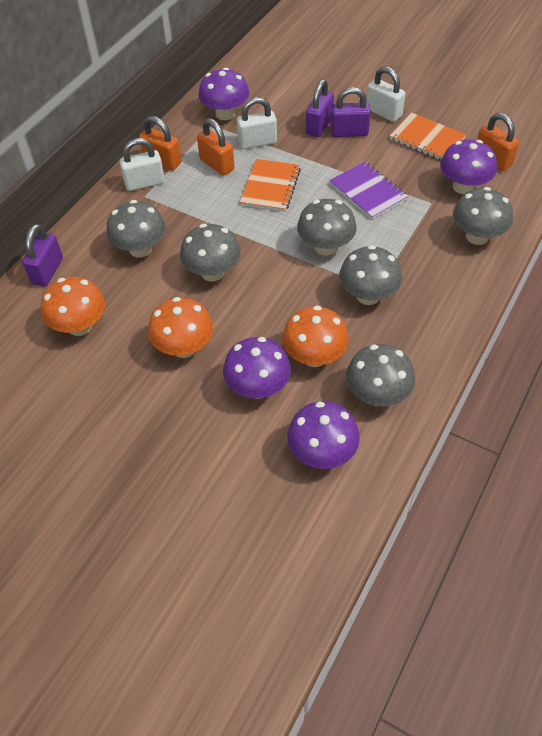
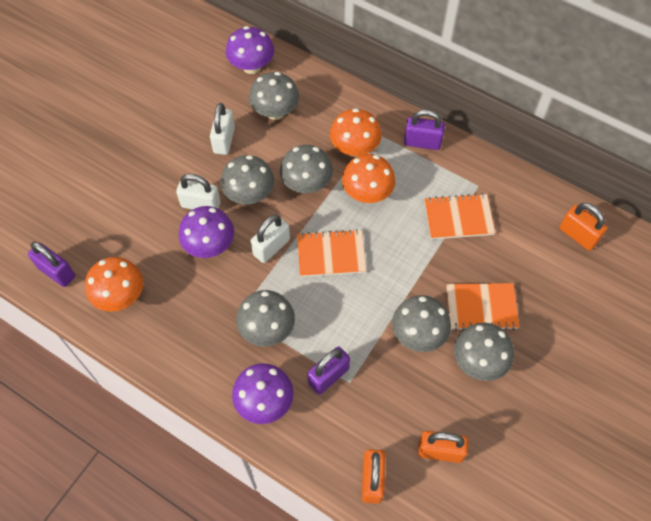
orange notebook: [240,159,301,212] [390,113,466,160] = 2 -> [297,229,366,277] [425,193,495,239] [446,283,519,331] = 3
purple mushroom: [199,67,249,120] [223,337,291,399] [287,401,360,469] [440,140,497,194] = 4 -> [179,206,234,258] [226,26,274,74] [232,363,294,424] = 3
purple notebook: [329,161,408,219] = 1 -> none = 0

